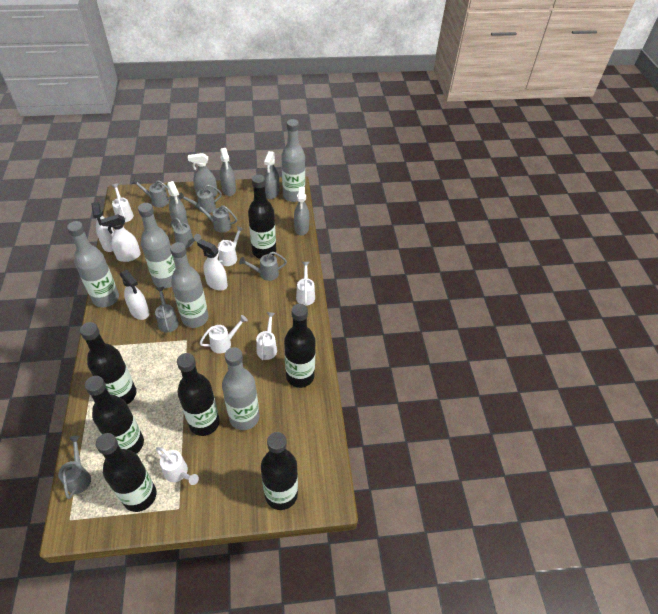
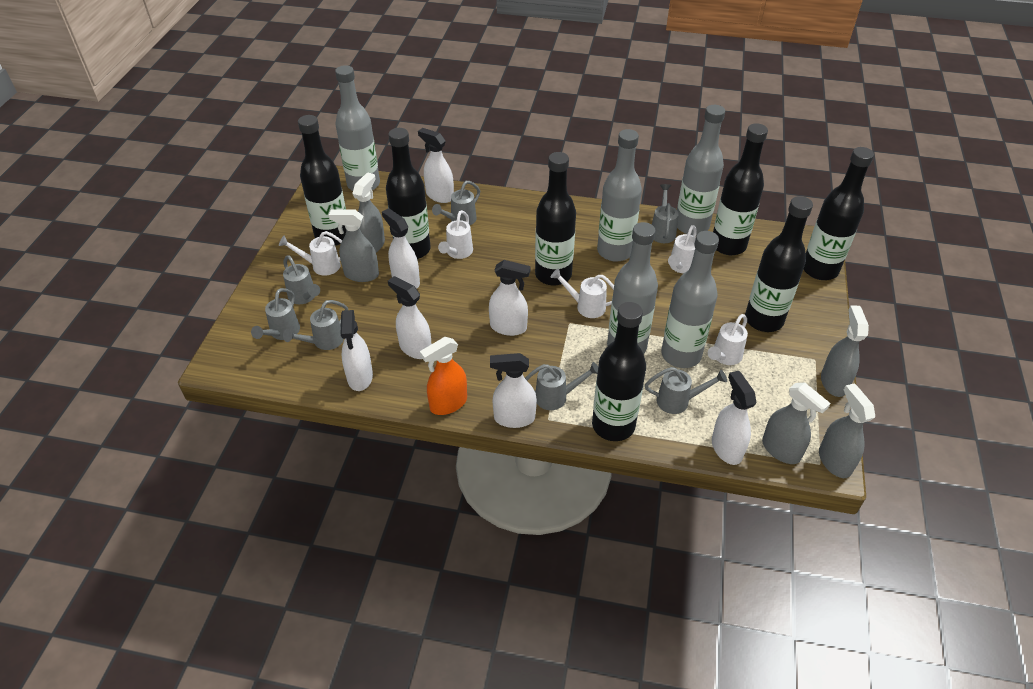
orange spray bottle: none = 0 -> [420,337,467,415] = 1
white spray bottle: [92,202,114,252] [101,214,141,262] [120,270,149,320] [197,239,228,291] = 4 -> [340,310,373,391] [382,208,420,289] [388,276,431,359] [418,128,454,203] [489,260,531,336] [490,353,537,428] [712,371,756,465] = 7
white watering can: [111,184,134,222] [156,447,199,485] [200,315,248,354] [216,226,243,266] [256,312,277,360] [296,262,315,306] = 6 -> [279,231,342,276] [438,210,473,259] [551,268,614,318] [668,225,697,273] [708,314,748,365] = 5

